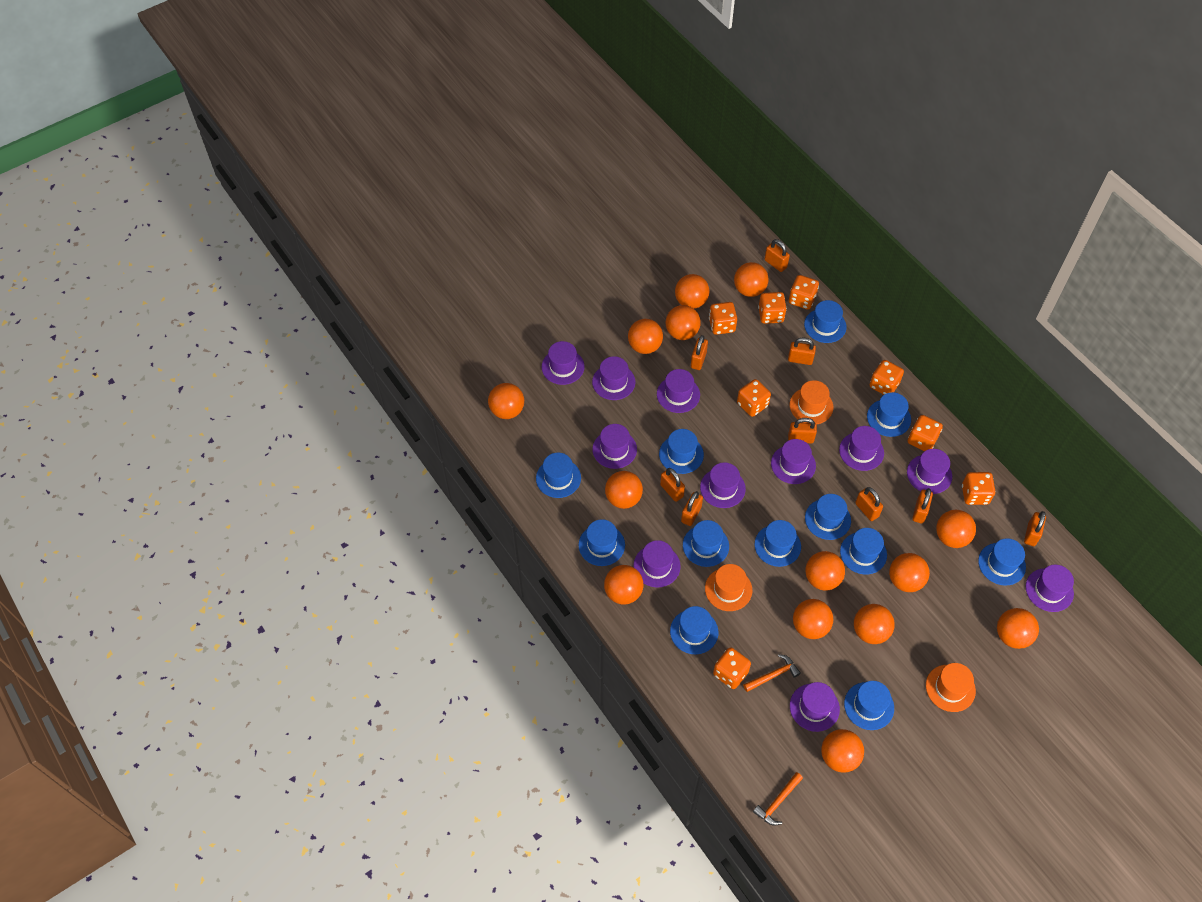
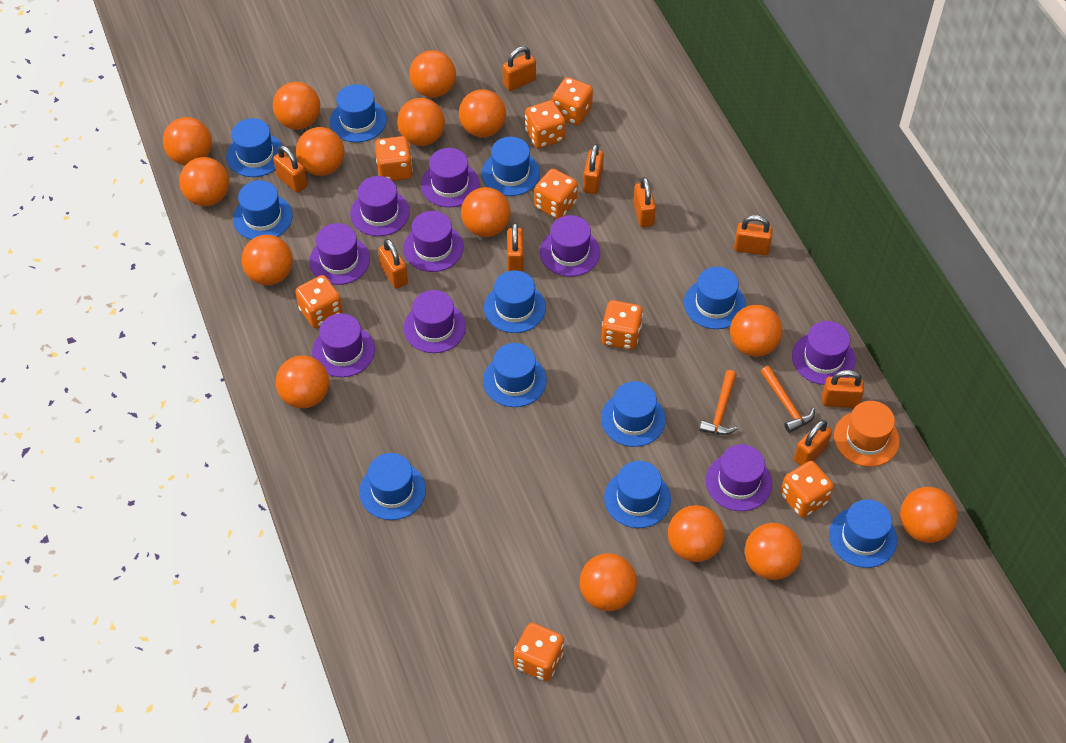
blue hat: [536,452,581,498] [579,519,625,566] [659,429,704,474] [670,606,718,654] [683,520,729,567] [755,520,801,567] [804,300,847,343] [805,494,851,540] [840,528,887,574] [844,681,894,730] [867,392,911,437] [978,538,1026,586] = 12 -> [226,118,282,177] [233,180,293,240] [330,84,387,142] [359,453,426,520] [482,137,540,196] [483,343,547,407] [484,270,546,333] [601,381,666,447] [604,461,671,528] [684,267,746,329] [829,499,897,568] = 11
orange ball: [488,383,524,419] [604,565,643,605] [605,471,643,509] [628,319,663,354] [666,305,701,340] [675,274,709,309] [734,262,769,297] [793,599,833,639] [805,551,845,591] [821,729,864,773] [854,604,895,644] [889,553,930,592] [936,510,976,548] [997,608,1039,649] = 14 -> [163,117,212,165] [179,157,229,206] [241,235,293,285] [273,82,320,130] [276,355,329,408] [296,127,345,176] [397,98,445,146] [409,50,456,98] [459,89,506,137] [461,187,511,237] [580,553,637,611] [668,505,724,562] [730,305,783,357] [745,523,802,580] [900,487,958,543] = 15
orange hat: [705,564,752,611] [790,380,833,424] [926,663,976,712] = 3 -> [834,401,900,467] = 1
purple hat: [542,341,585,385] [592,356,635,400] [592,424,637,469] [633,540,681,587] [657,369,700,413] [700,462,746,508] [771,439,816,484] [790,682,840,732] [839,426,884,471] [907,449,952,494] [1026,565,1074,612] = 11 -> [309,223,370,285] [312,314,375,377] [350,176,410,236] [403,211,464,272] [404,290,466,353] [421,148,479,207] [540,215,600,277] [706,444,772,511] [792,321,856,385] = 9

